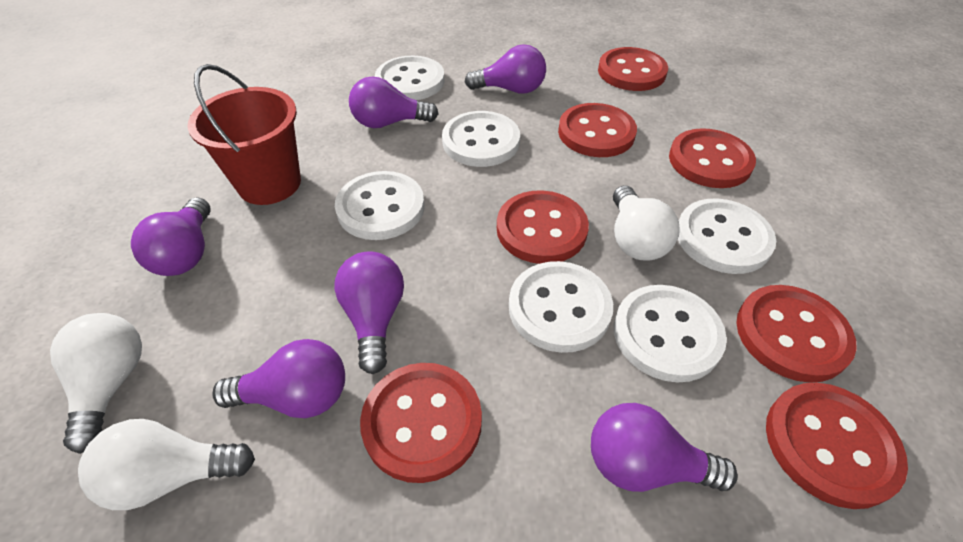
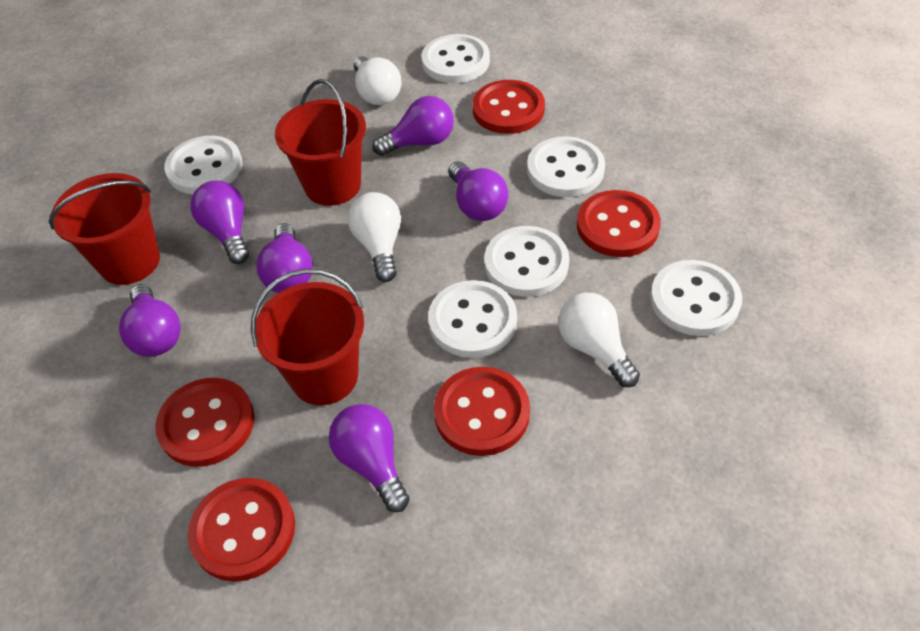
red bucket: [188,64,301,205] = 1 -> [49,173,160,285] [251,269,364,405] [275,79,366,206] = 3
red button: [360,363,482,483] [497,190,589,264] [558,103,637,157] [598,47,668,91] [669,128,756,188] [736,285,857,383] [766,383,908,509] = 7 -> [155,378,254,467] [188,478,295,582] [434,367,530,456] [472,80,545,134] [577,190,661,257] = 5

